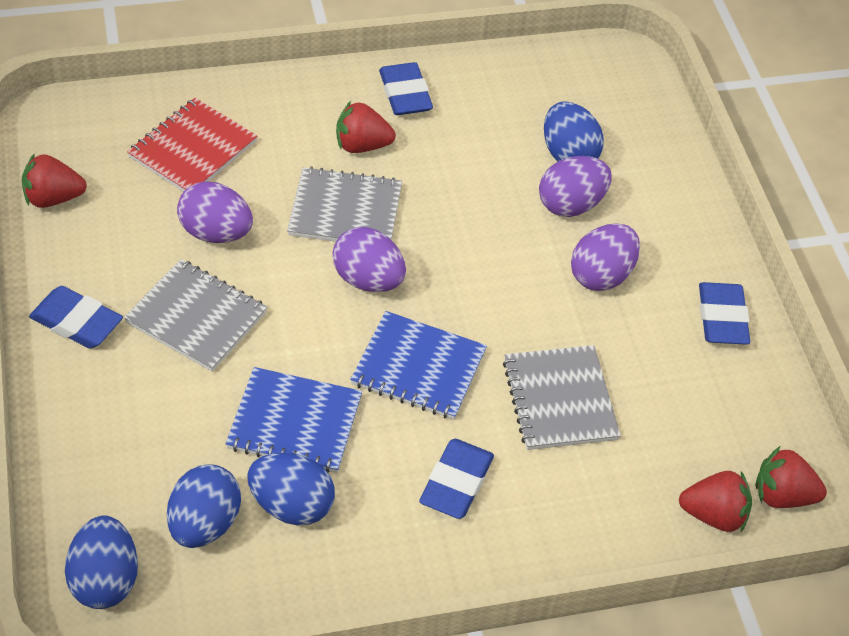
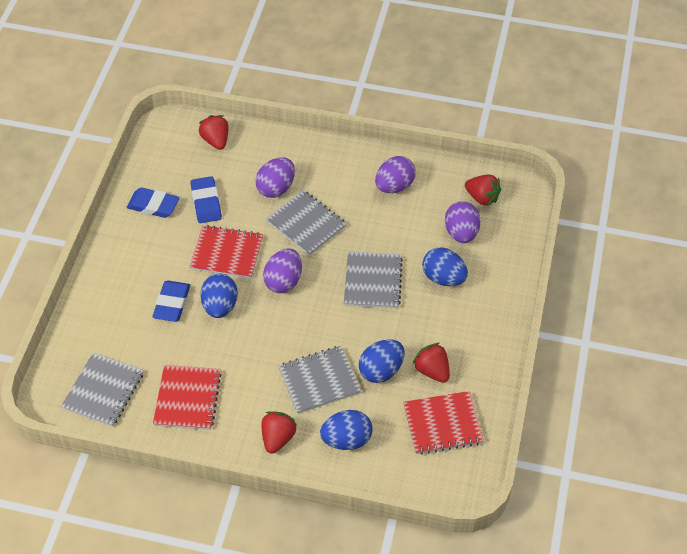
blue eraser: [29,286,123,348] [379,62,433,115] [419,439,494,519] [699,282,750,345] = 4 -> [127,188,180,218] [152,281,190,322] [190,176,222,223] = 3
blue notebook: [225,367,362,473] [350,311,487,420] = 2 -> none = 0
grey notebook: [124,259,267,372] [287,166,402,242] [503,345,621,450] = 3 -> [61,353,144,427] [266,190,347,256] [278,346,361,414] [344,251,403,309] = 4
red notebook: [127,98,258,192] = 1 -> [153,365,222,430] [189,225,263,278] [403,391,484,455] = 3

